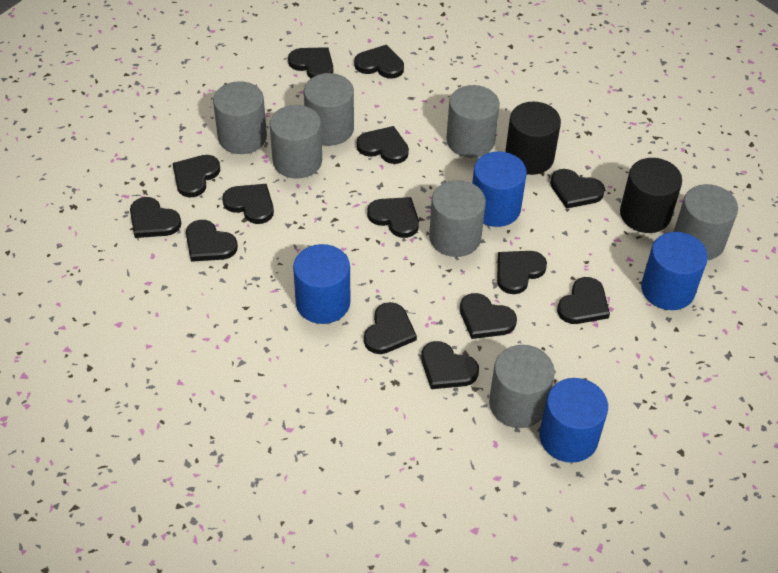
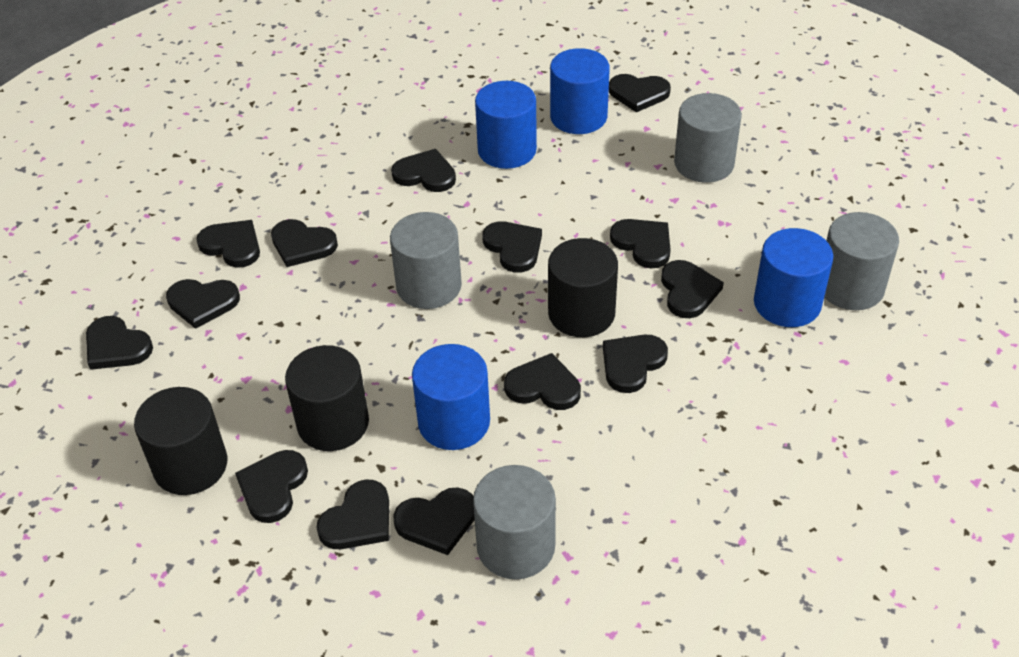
black cylinder: [505,102,561,175] [620,158,682,233] = 2 -> [134,387,227,495] [285,345,369,451] [548,238,618,337] = 3
grey cylinder: [213,81,267,154] [270,105,322,179] [304,73,354,145] [429,180,486,257] [446,85,500,158] [489,345,555,428] [674,184,738,260] = 7 -> [390,212,462,309] [473,465,556,579] [674,93,742,183] [824,212,899,310] = 4

